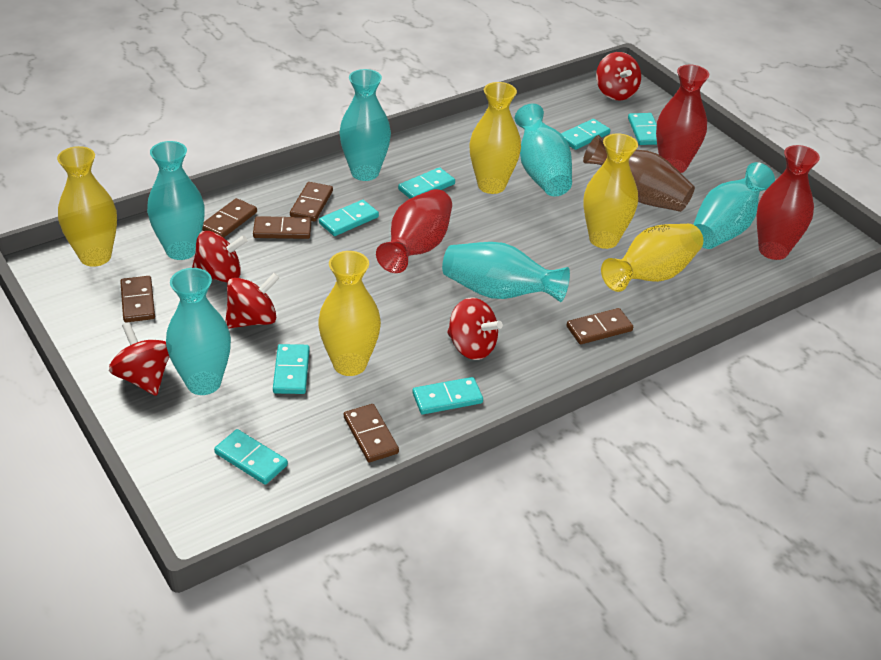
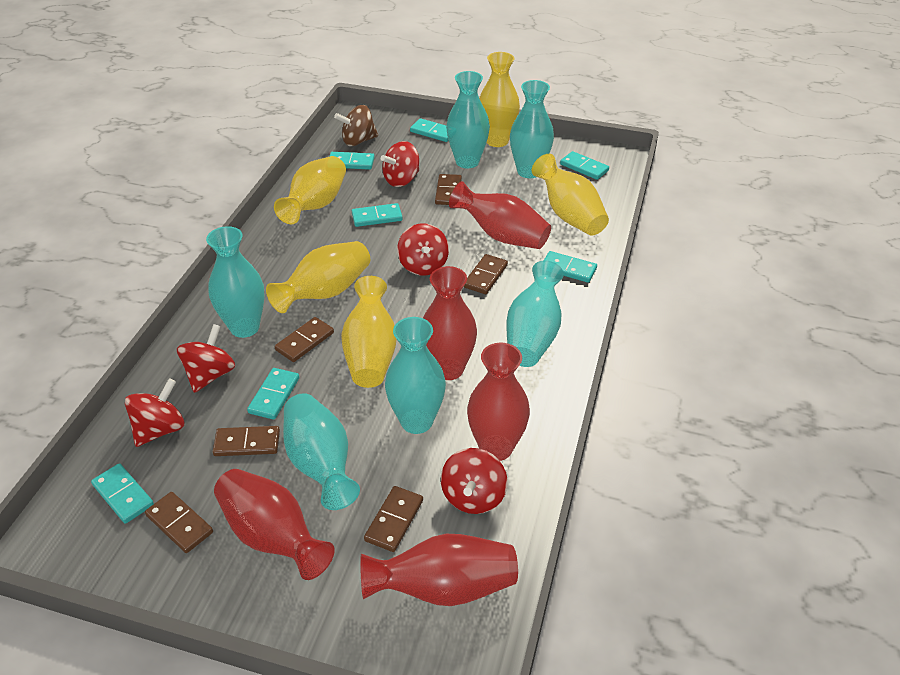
brown spinning top: none = 0 -> [334,105,378,146] = 1
brown vase: [583,135,695,212] = 1 -> none = 0
red vase: [376,189,452,273] [656,65,709,173] [757,145,820,260] = 3 -> [214,469,335,580] [360,534,518,606] [423,266,477,380] [449,181,551,249] [467,343,530,461] = 5

